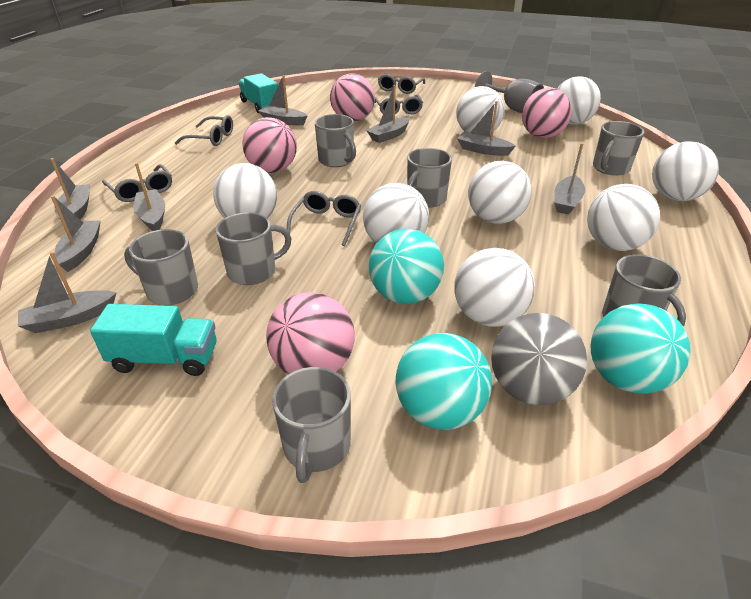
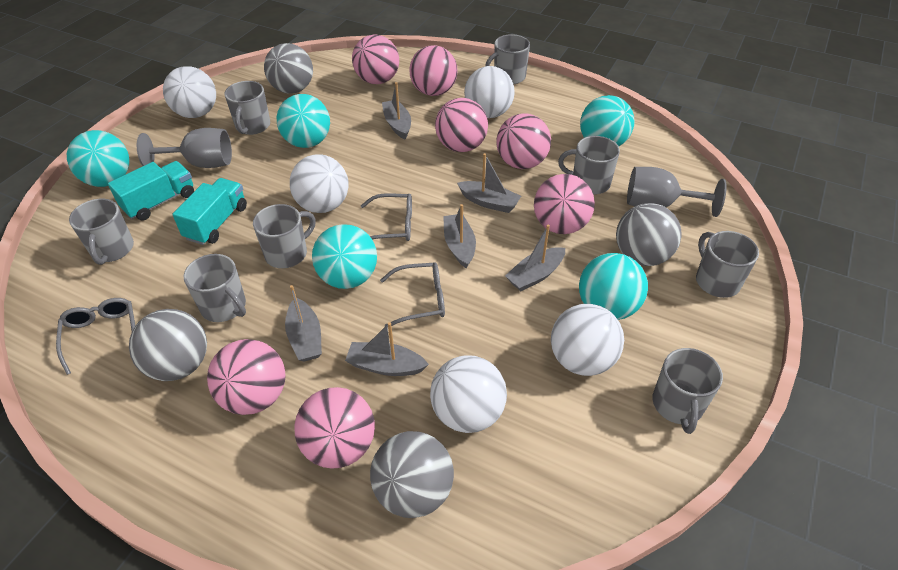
grey ball: [491,313,587,405] = 1 -> [129,309,207,381] [264,43,313,94] [370,431,454,518] [616,203,682,266] = 4
grey boat: [18,251,117,333] [51,158,90,220] [51,196,101,272] [134,163,165,231] [258,75,307,125] [367,85,410,143] [457,101,516,156] [554,143,585,215] = 8 -> [285,285,322,362] [345,322,429,376] [382,82,411,139] [443,204,476,268] [457,153,521,213] [505,225,565,291] = 6
grey glasses: [102,164,172,202] [175,115,233,146] [287,191,361,246] [374,94,423,114] [378,73,425,94] = 5 -> [56,298,135,375] [361,193,412,241] [380,262,445,327] = 3
grey goblet: [475,71,544,113] = 1 -> [137,128,232,168] [627,167,727,217] = 2
grey mug: [124,229,198,305] [216,212,292,285] [272,367,351,483] [315,114,356,167] [407,148,452,208] [593,121,644,176] [602,254,686,326] = 7 -> [69,199,134,265] [184,254,246,322] [225,81,270,135] [253,204,316,268] [485,34,530,84] [558,136,620,195] [652,348,723,434] [696,231,759,298] = 8
pink ball: [242,117,297,173] [266,292,355,374] [330,73,375,121] [522,88,572,138] = 4 -> [207,339,286,415] [294,387,375,469] [352,35,399,84] [409,45,458,96] [435,98,488,152] [496,113,551,169] [534,174,595,234] = 7
turquoise ball: [369,229,444,304] [396,333,492,430] [591,303,691,394] = 3 -> [67,130,129,187] [277,94,330,148] [312,224,377,289] [579,253,648,320] [580,95,635,146] = 5
white ball: [213,163,277,218] [363,183,429,244] [454,248,535,327] [456,86,505,133] [468,161,532,224] [557,76,601,125] [587,184,660,251] [652,141,719,201] = 8 -> [163,66,216,118] [290,154,349,213] [430,355,507,433] [464,66,515,118] [551,304,624,376] = 5

